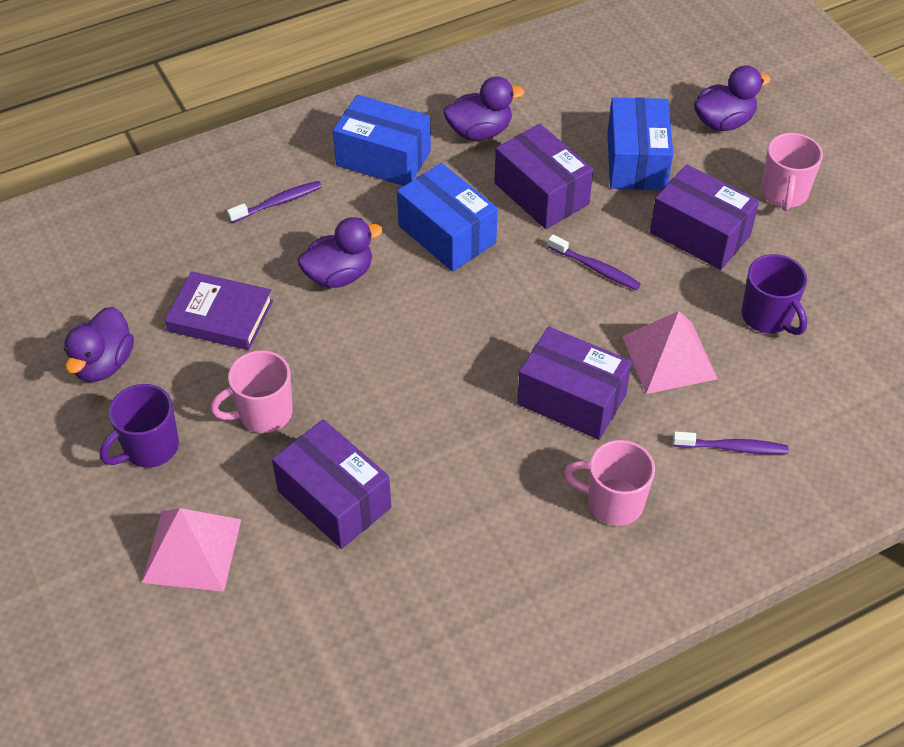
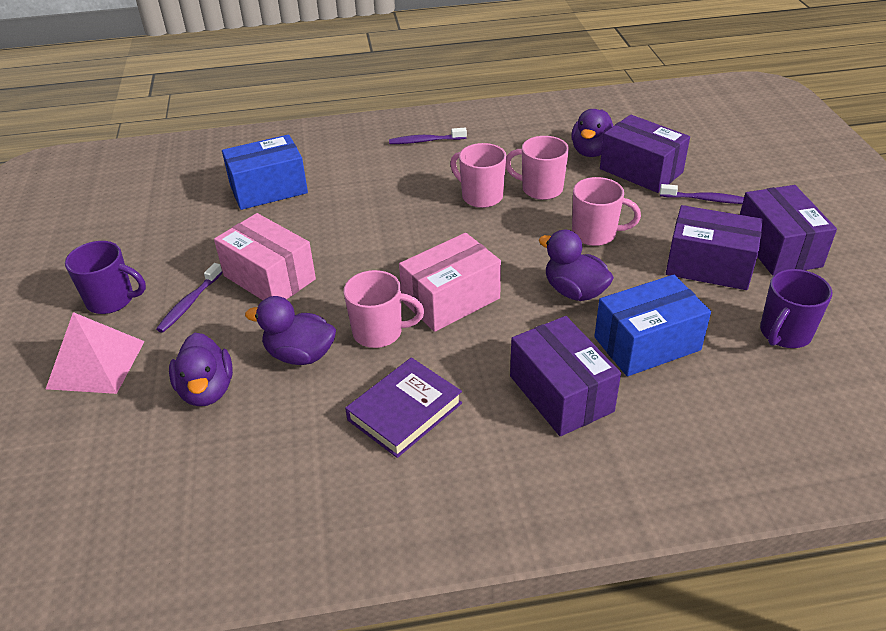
blue box: [333,95,431,186] [397,163,498,271] [607,98,673,190] = 3 -> [222,134,308,210] [594,275,711,376] = 2
pink box: none = 0 -> [214,213,316,300] [399,233,501,332] = 2
pink mug: [210,350,293,433] [564,440,655,526] [761,133,823,211] = 3 -> [344,270,424,348] [450,143,506,208] [506,136,569,200] [572,177,641,246] = 4
pink pyramid: [142,508,242,592] [622,311,718,394] = 2 -> [46,312,145,394] = 1

